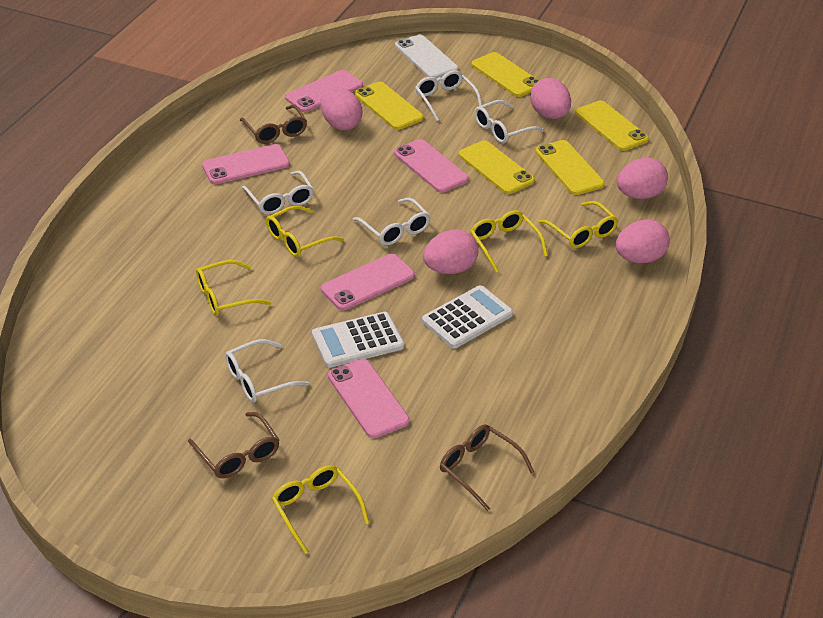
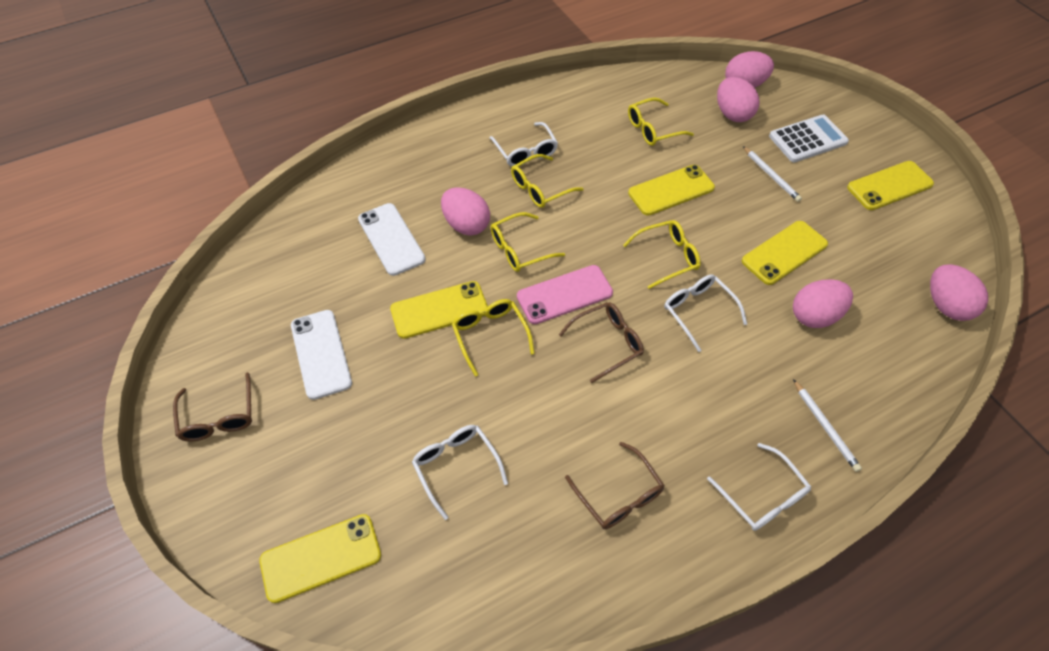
pink phone: [202,144,290,184] [285,70,363,112] [321,254,415,310] [328,359,410,438] [394,139,469,193] = 5 -> [517,265,613,324] = 1
white calculator: [312,312,404,368] [422,285,513,348] = 2 -> [769,114,849,162] = 1
white glasses: [225,339,309,402] [242,171,314,215] [353,198,430,245] [415,70,482,121] [474,100,544,143] = 5 -> [412,425,508,520] [490,122,558,167] [664,274,747,352] [707,443,811,531] = 4
white pencil: none = 0 -> [743,146,802,202] [793,379,862,472] = 2
white phone: [395,35,458,79] = 1 -> [291,310,352,400] [358,203,426,276] = 2

